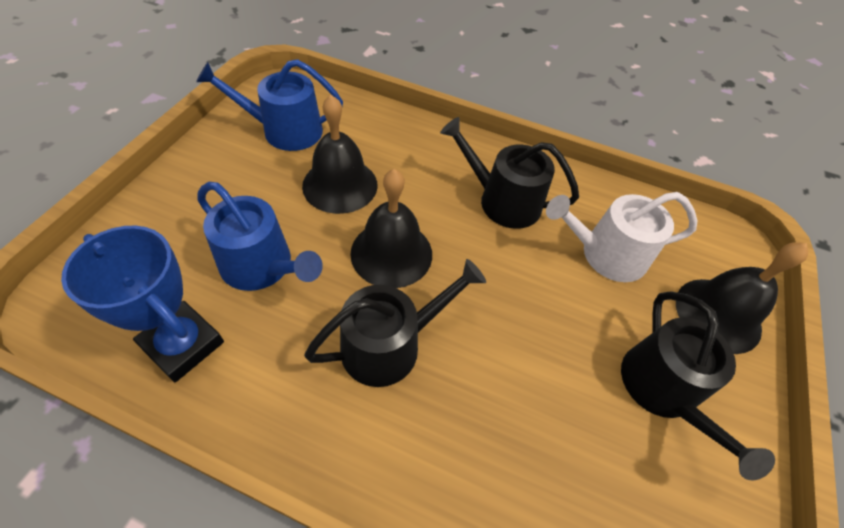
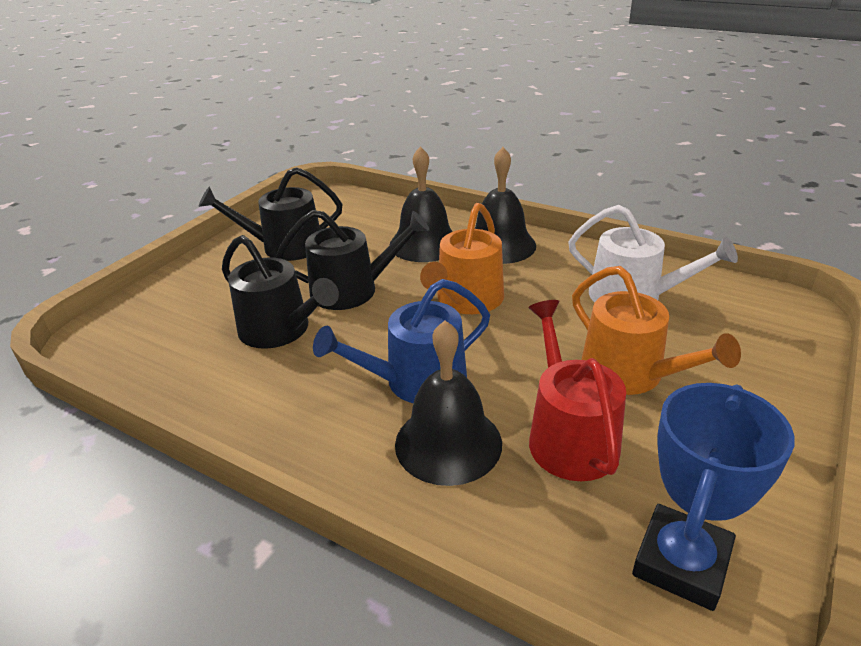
blue watering can: [196,59,343,151] [197,182,323,291] = 2 -> [313,279,490,403] = 1
orange watering can: none = 0 -> [420,203,504,314] [572,266,741,395] = 2
red watering can: none = 0 -> [529,300,626,481] = 1

